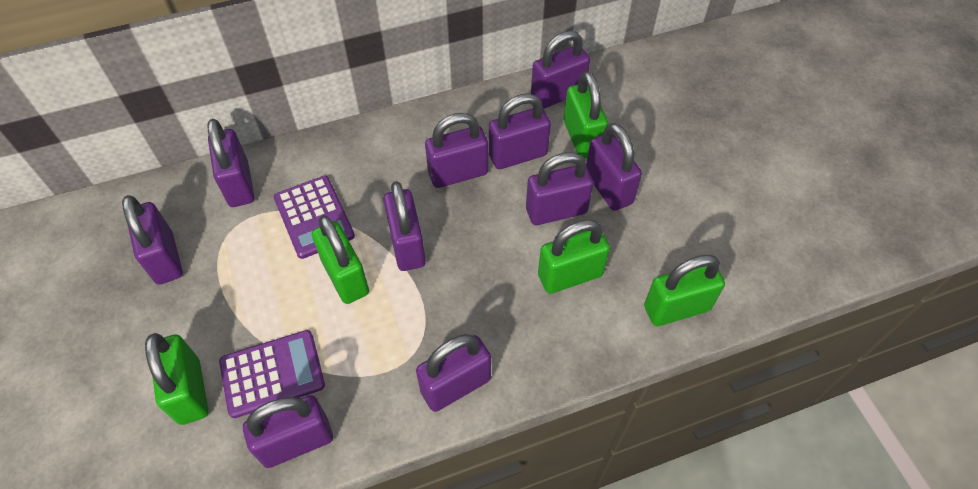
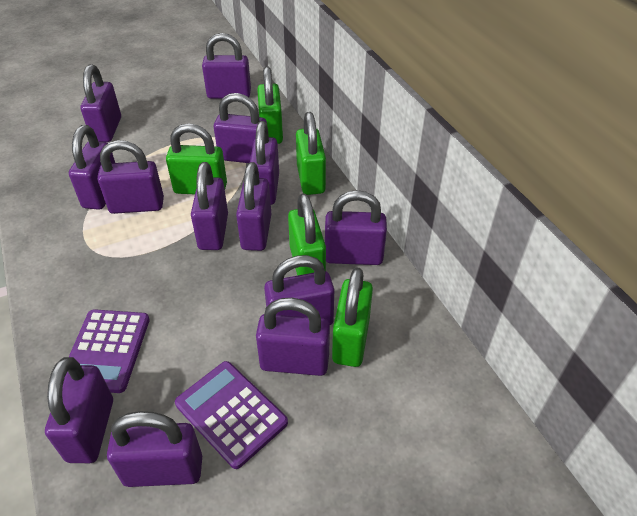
purple padlock: [122,195,183,285] [207,119,254,207] [243,395,333,468] [383,181,426,271] [416,334,491,412] [425,113,488,188] [489,93,551,169] [526,152,593,225] [531,31,590,109] [586,123,642,211] = 10 -> [45,357,113,463] [69,125,115,210] [81,64,121,142] [97,140,164,214] [107,411,202,487] [191,162,228,250] [202,33,251,99] [214,93,267,163] [236,162,271,251] [250,121,279,205] [256,298,330,376] [264,255,334,325] [325,190,387,265] = 13

